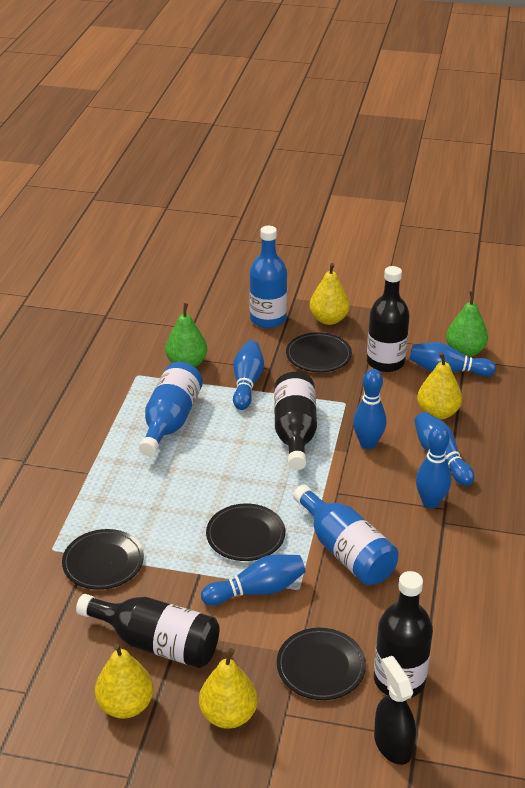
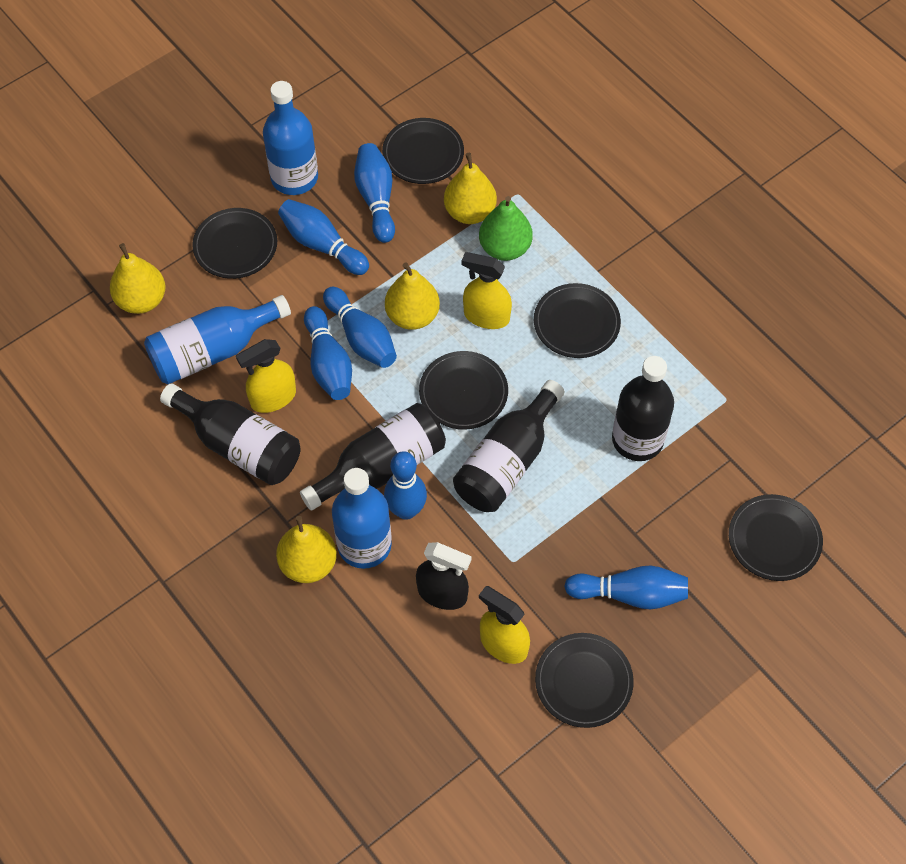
black plate: [62,529,144,590] [206,504,285,561] [277,628,366,700] [286,332,352,372] = 4 -> [192,208,277,279] [382,118,464,184] [419,351,508,430] [534,283,621,358] [535,633,634,728] [729,494,823,581] = 6
green pear: [165,303,207,367] [446,291,488,357] = 2 -> [479,196,533,261] = 1
yellow spray bottle: none = 0 -> [236,339,296,413] [462,252,512,329] [479,586,530,664] = 3

